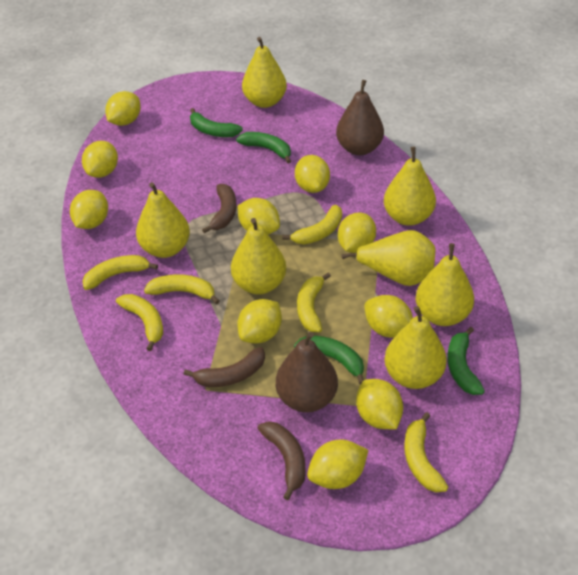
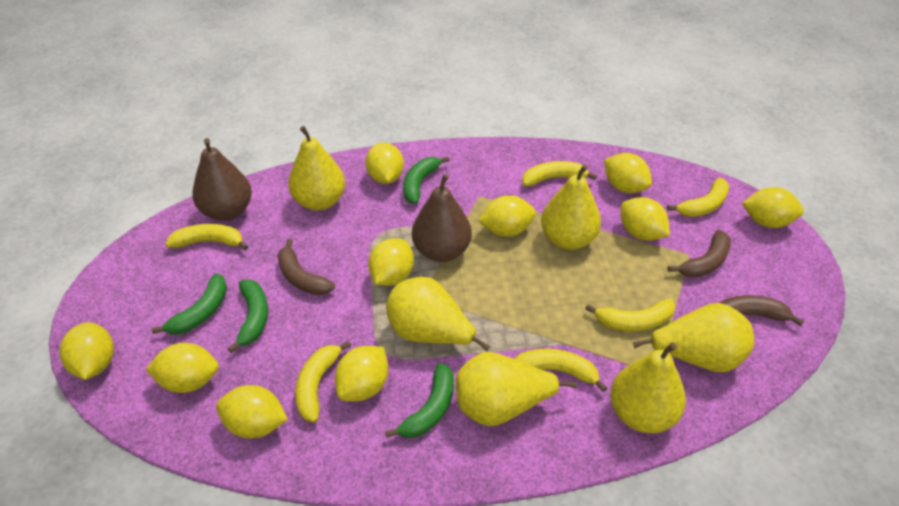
yellow pear: [136,182,190,258] [231,218,286,294] [242,37,287,108] [341,230,436,286] [384,147,436,226] [384,306,447,389] [416,243,474,326] = 7 -> [288,126,345,211] [386,277,490,352] [456,352,577,426] [541,165,601,250] [610,343,686,433] [632,303,754,372] = 6

